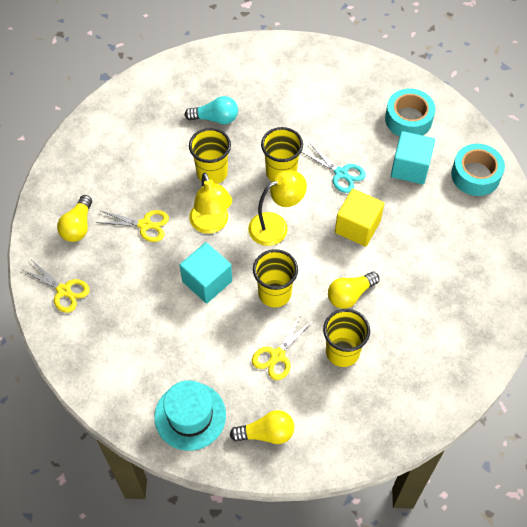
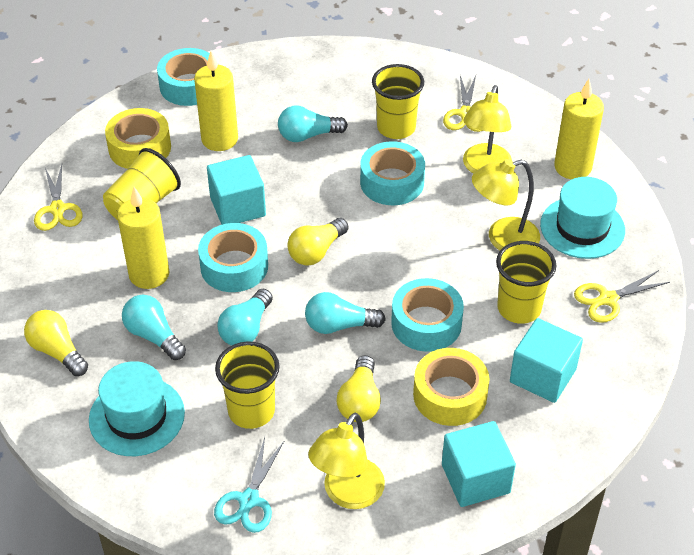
turquoise cube: [180,242,232,303] [391,131,435,184] = 2 -> [207,155,266,225] [442,421,516,507] [510,318,583,403] = 3
turquoise hat: [154,380,226,451] = 1 -> [89,361,185,456] [540,177,625,259] = 2
turquoise light bulb: [185,96,238,125] = 1 -> [122,295,186,360] [217,289,273,346] [278,106,348,142] [305,292,386,334] = 4
turquoise tape: [385,88,435,137] [451,144,505,196] = 2 -> [157,48,210,106] [198,223,268,292] [360,141,425,205] [391,278,464,352] = 4
yellow candle: none = 0 -> [117,187,169,289] [194,51,238,151] [554,79,604,179] = 3
yellow cube: [335,189,384,247] = 1 -> none = 0
yellow lamp: [189,173,232,234] [248,170,307,246] = 2 -> [308,413,385,509] [463,85,512,174] [472,159,540,250] = 3
yellow tape: none = 0 -> [105,108,171,169] [413,348,490,426] = 2

